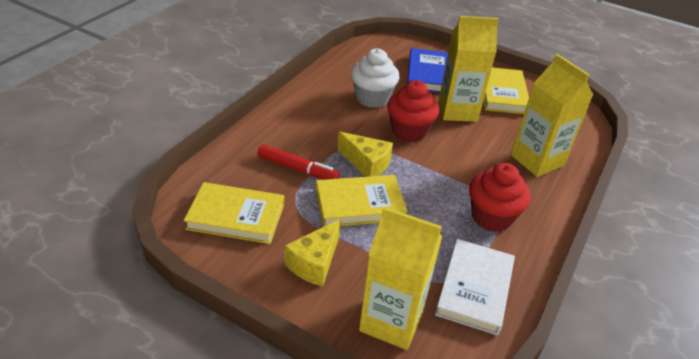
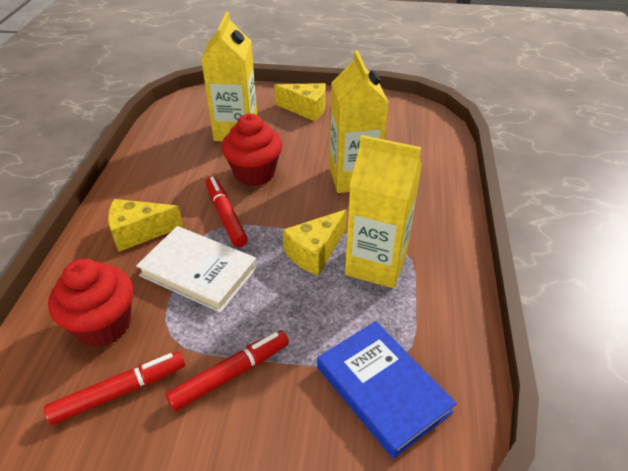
red marker: [257,144,340,180] = 1 -> [44,352,185,425] [165,330,289,411] [206,177,248,248] = 3
white cupcake: [351,48,400,108] = 1 -> none = 0
yellow book: [184,182,284,244] [316,175,408,227] [483,67,529,114] = 3 -> none = 0
yellow cheese: [285,219,341,287] [337,132,393,177] = 2 -> [108,199,183,252] [274,83,326,121] [283,209,346,276] = 3

